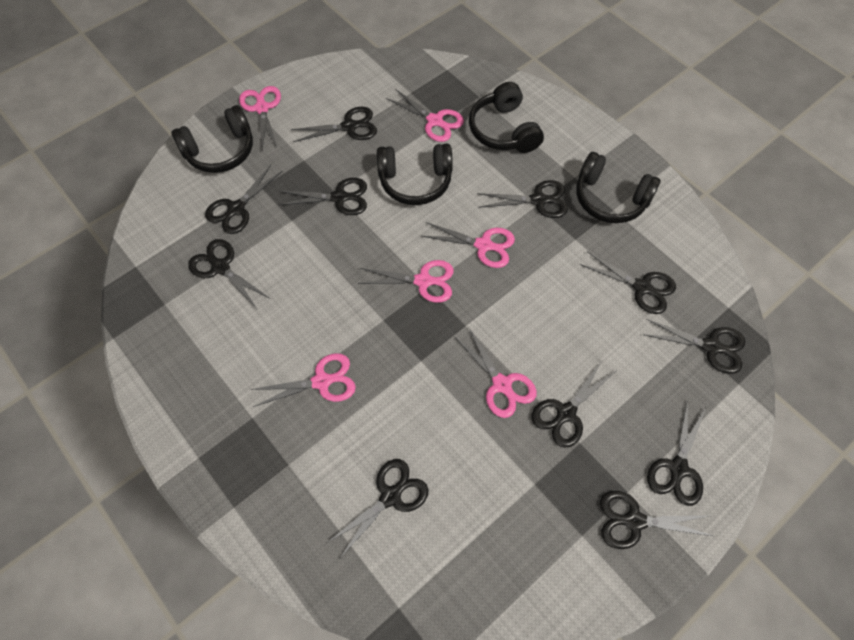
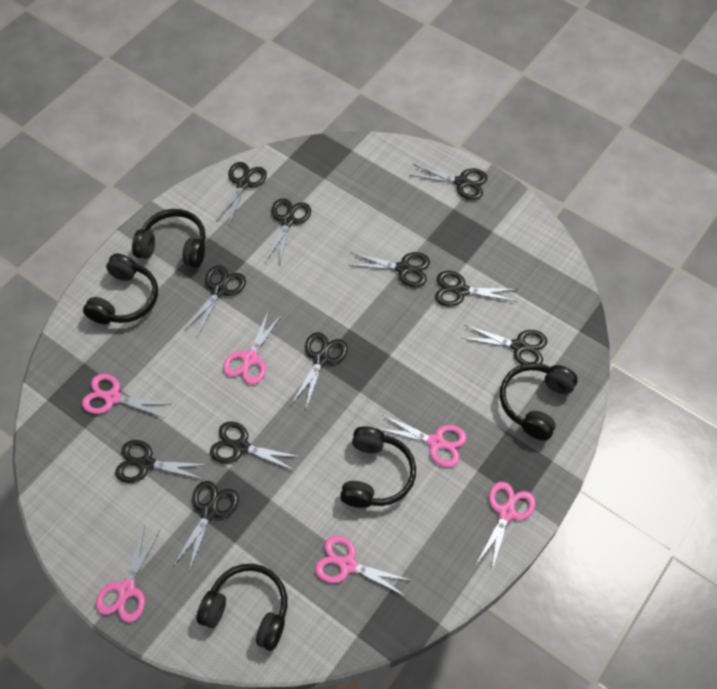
black headphones: [171,105,253,173] [377,144,453,205] [469,82,544,153] [576,152,661,223] = 4 -> [83,254,158,324] [132,209,205,267] [197,564,287,651] [340,426,416,508] [500,363,578,440] = 5

